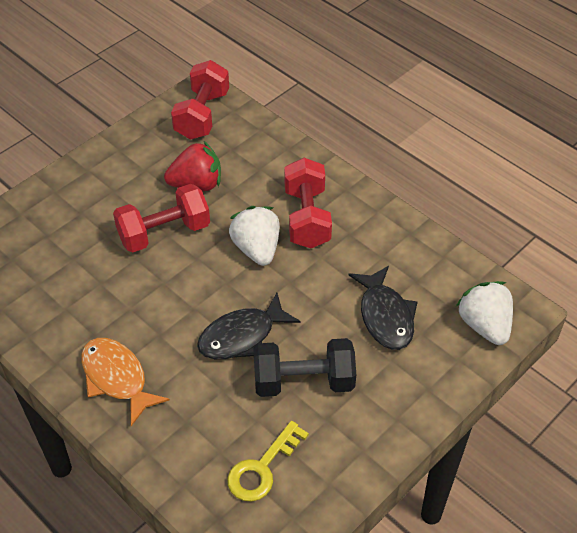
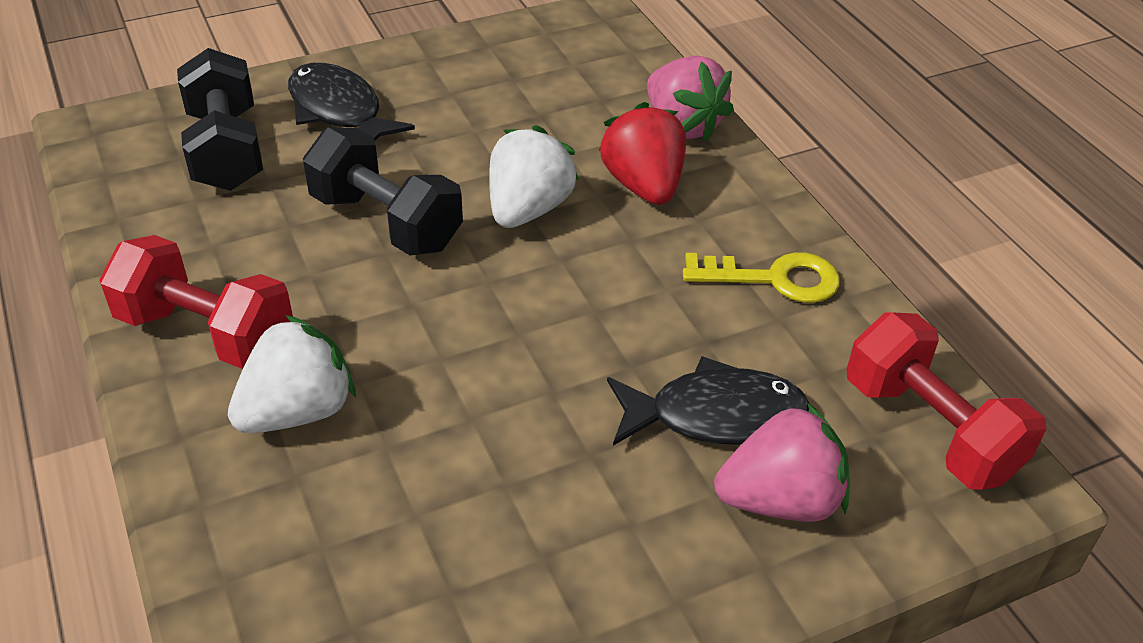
black dumbbell: [253,338,356,397] = 1 -> [177,48,263,191] [303,127,463,255] = 2
orange fish: [81,338,170,426] = 1 -> none = 0
pink strawberry: none = 0 -> [647,56,734,142] [714,403,850,522] = 2
red dumbbell: [113,184,210,253] [171,60,229,140] [284,158,332,248] = 3 -> [99,235,293,369] [847,312,1046,490] = 2

